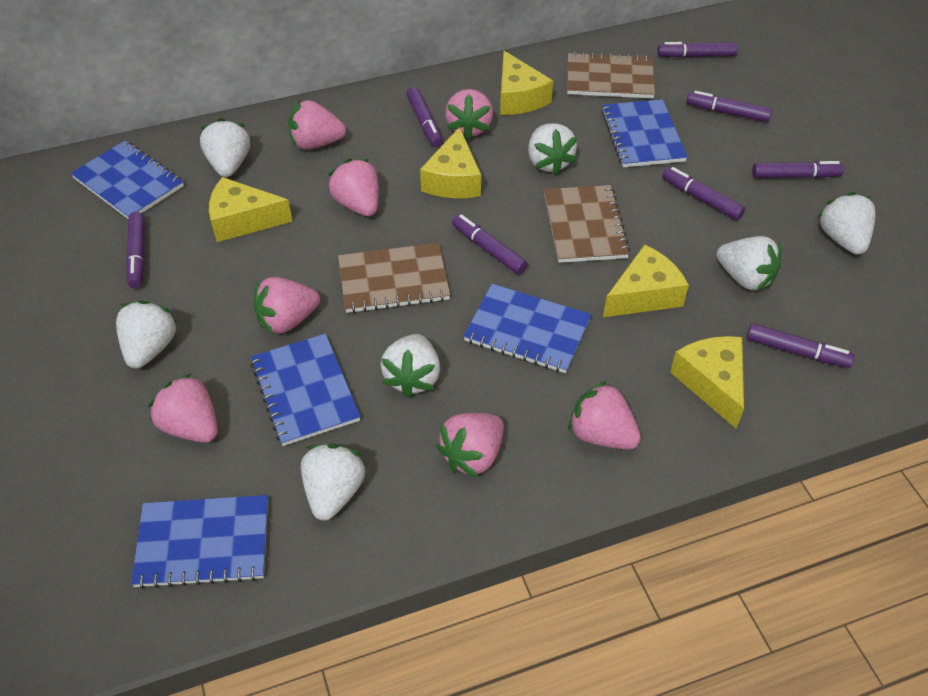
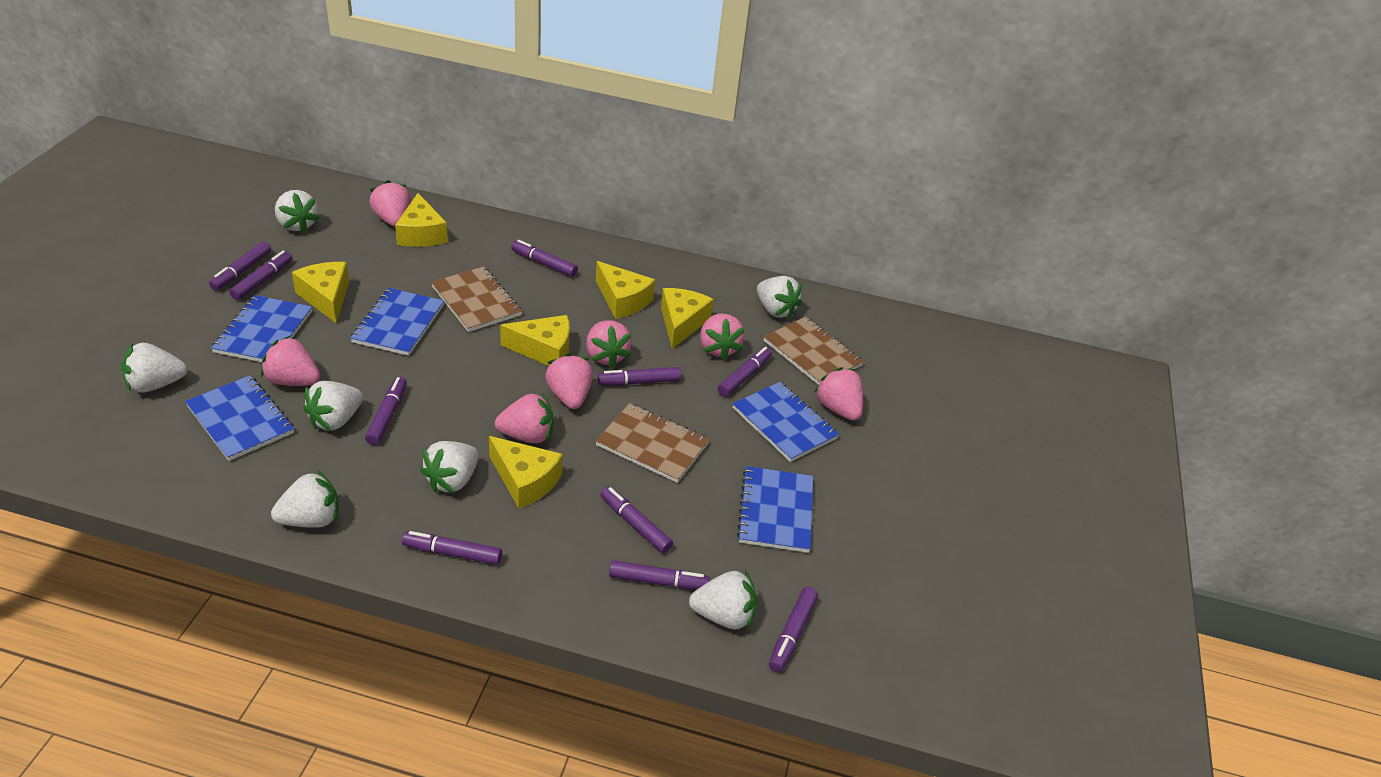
purple marker: [126,212,145,288] [406,87,443,147] [452,214,528,275] [657,42,738,58] [662,167,745,220] [686,91,772,122] [746,323,854,368] [752,161,844,178] = 8 -> [209,241,271,290] [229,251,293,300] [365,377,407,445] [402,531,502,565] [511,240,578,277] [598,367,681,385] [600,486,673,554] [609,560,710,590] [718,347,772,397] [769,587,818,672] = 10
yellow cheese: [209,177,292,242] [420,127,481,198] [500,51,553,115] [603,244,689,317] [670,336,744,429] = 5 -> [292,262,349,323] [395,193,448,247] [489,436,563,509] [500,315,570,366] [596,261,655,319] [661,288,714,349] = 6

